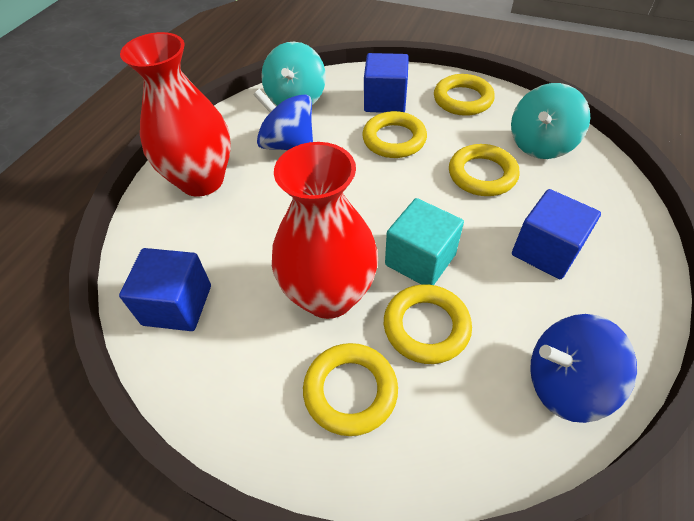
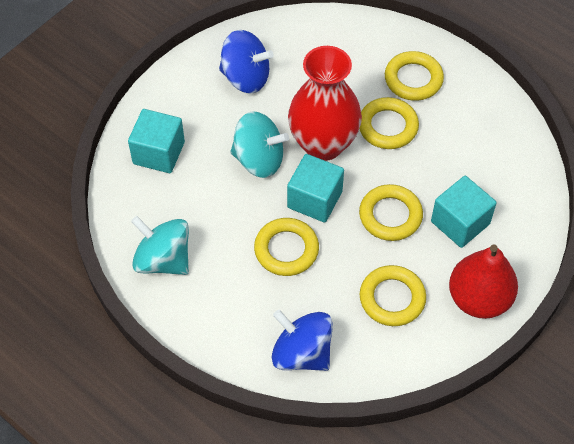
blue cube: [119,248,211,331] [364,53,409,113] [512,189,601,279] = 3 -> none = 0
red pear: none = 0 -> [449,244,518,319] = 1
red vase: [120,32,231,197] [272,142,378,319] = 2 -> [288,46,362,161] = 1
turquoise cube: [385,198,464,285] = 1 -> [128,109,185,173] [287,154,344,222] [431,176,497,248] = 3

